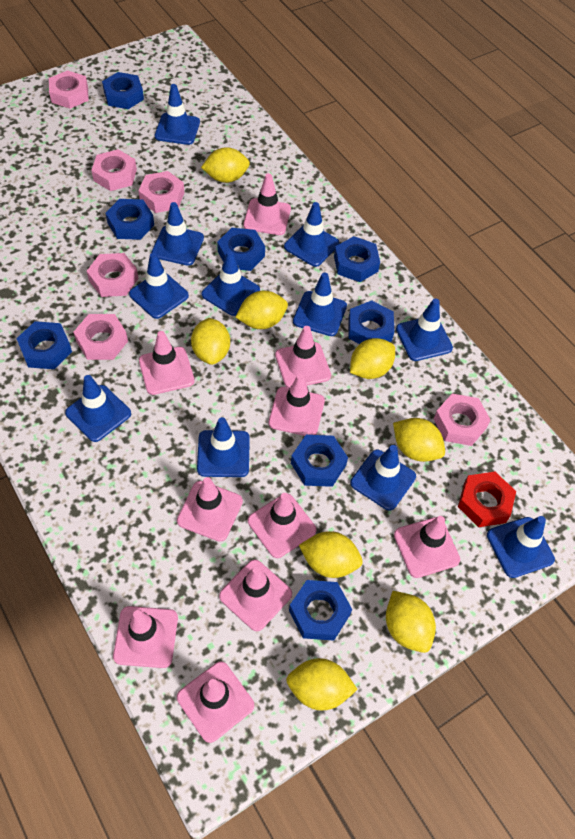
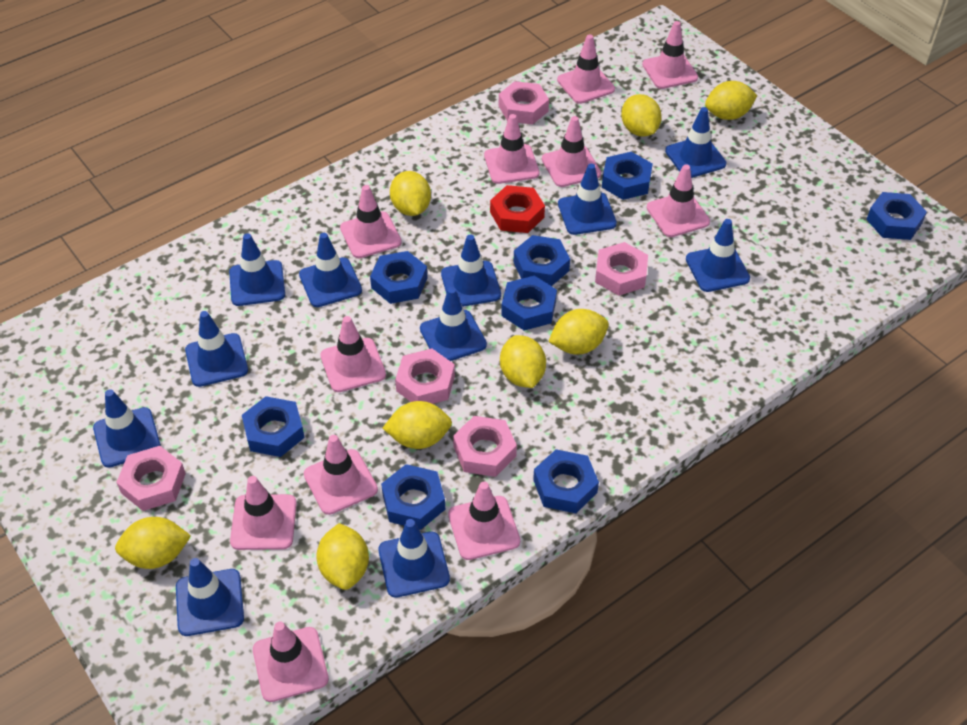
pink nut: [49,70,89,109] [73,314,128,360] [87,253,139,297] [91,149,137,191] [138,171,185,213] [434,394,491,446] = 6 -> [116,446,186,511] [395,348,455,404] [453,416,517,477] [499,81,549,124] [595,242,648,296] = 5
pink traffic cone: [113,606,178,668] [139,331,195,395] [177,477,243,542] [177,661,254,743] [219,560,292,631] [243,173,291,235] [248,493,316,558] [269,374,325,436] [275,326,331,388] [394,516,460,578] = 10 -> [230,476,297,550] [253,622,329,702] [304,435,378,515] [320,316,386,392] [340,185,402,258] [448,482,520,560] [484,114,540,184] [542,116,601,187] [557,34,615,104] [642,21,698,89] [647,165,710,237] = 11

